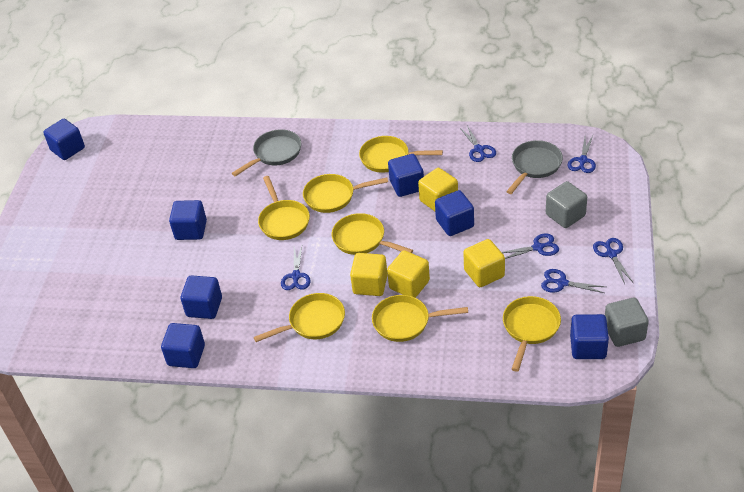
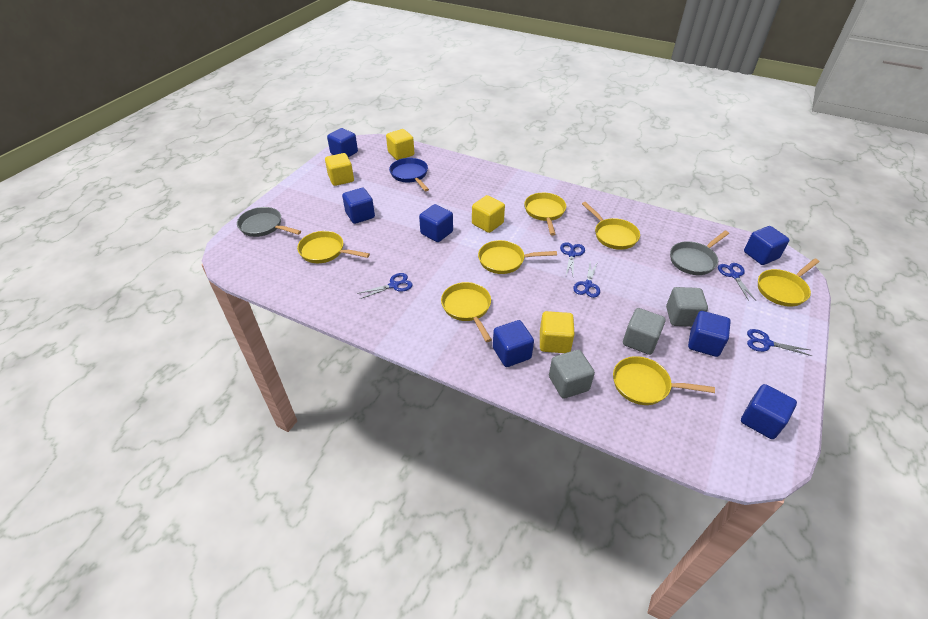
blue pan: none = 0 -> [389,158,429,191] = 1
blue scissors: [281,246,311,290] [460,126,496,162] [502,234,559,259] [541,269,606,293] [568,136,596,173] [593,238,633,284] = 6 -> [357,273,412,299] [560,242,585,275] [573,262,600,298] [718,263,756,301] [747,329,812,356] = 5
grey cube: [546,181,587,228] [605,298,649,347] = 2 -> [549,350,595,399] [623,308,666,355] [666,287,708,327] = 3

